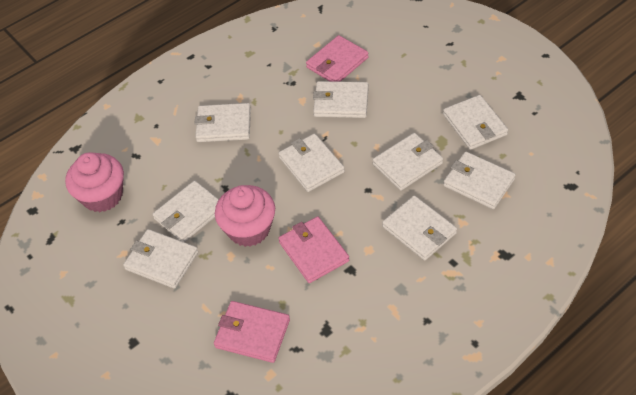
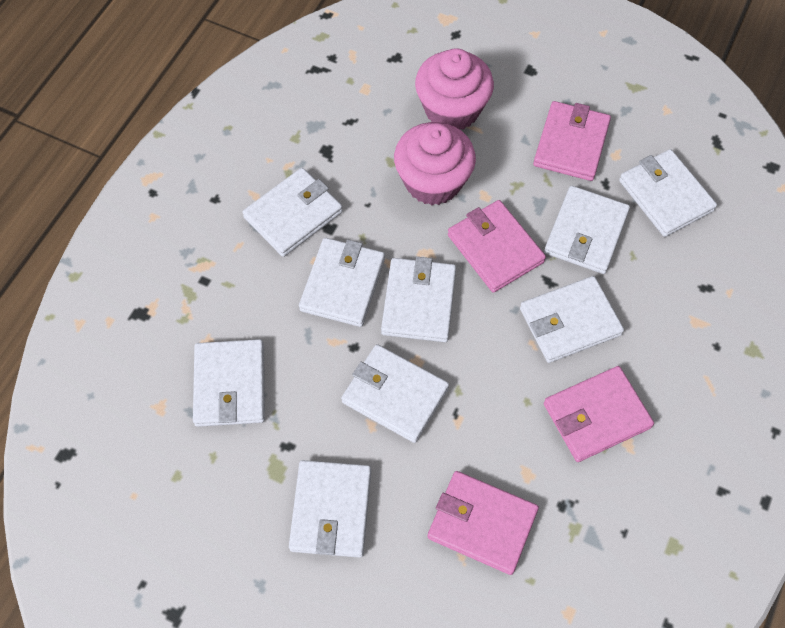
pink wallet: [214,301,290,363] [278,216,349,283] [306,35,369,82] = 3 -> [427,471,539,575] [448,200,546,293] [533,101,611,181] [544,366,654,462] = 4

